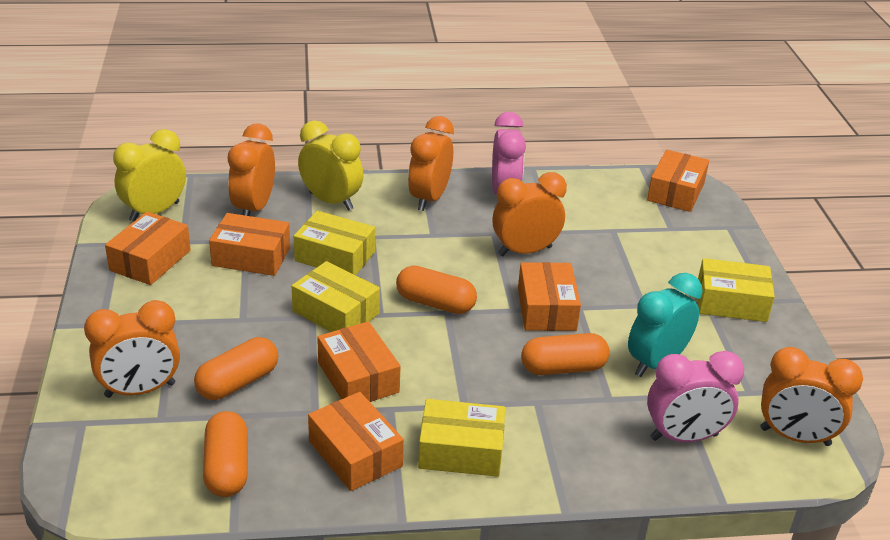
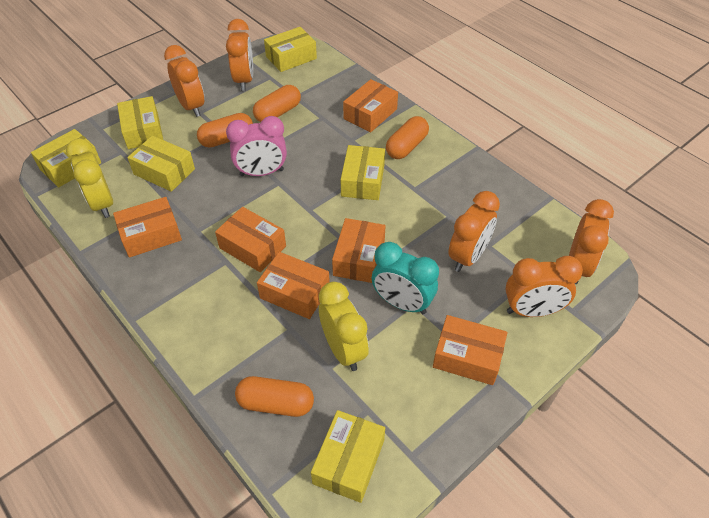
pink clock: [492,112,526,195] [647,351,744,442] = 2 -> [226,116,287,176] = 1
yellow box: [292,261,380,332] [294,211,375,275] [418,399,505,477] [698,258,775,322] = 4 -> [31,129,101,187] [117,96,163,149] [127,136,195,192] [264,27,317,72] [311,410,385,503] [341,145,385,200] = 6

